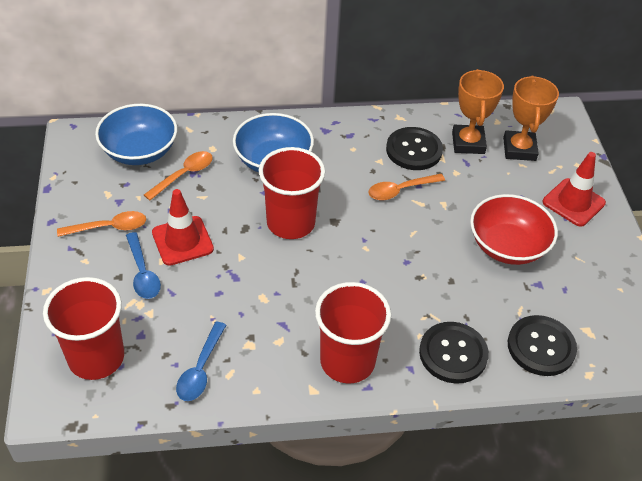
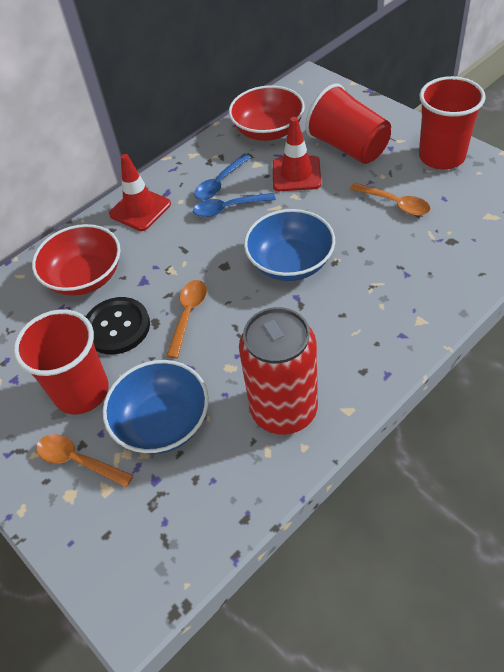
black button: [386,127,443,170] [419,322,489,384] [508,315,577,376] = 3 -> [86,297,150,355] = 1
orange trophy: [452,69,504,154] [503,75,559,161] = 2 -> none = 0
red bowl: [470,194,558,265] = 1 -> [32,224,121,296] [229,85,305,141] = 2
red can: none = 0 -> [239,307,318,435] = 1

